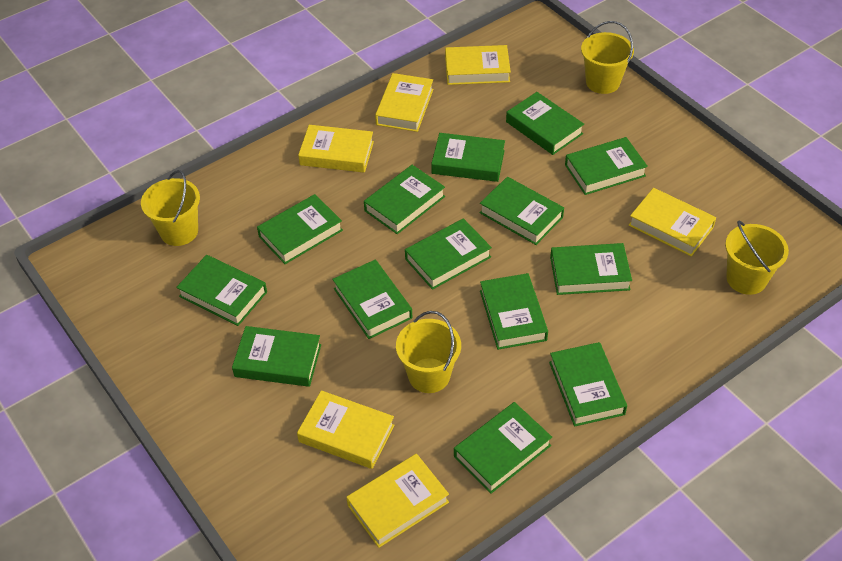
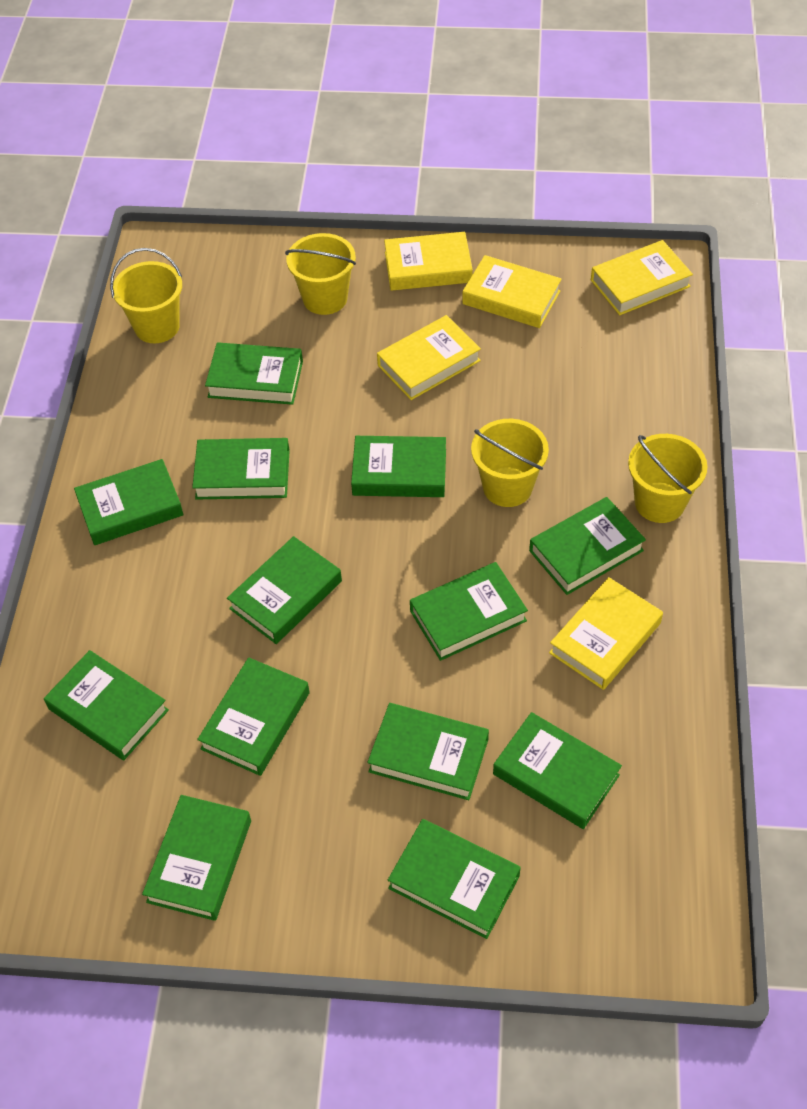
green book: [176,255,267,326] [232,326,321,387] [257,194,343,264] [332,260,412,339] [364,165,445,234] [405,218,492,290] [431,133,505,182] [454,402,552,494] [479,177,564,245] [480,273,548,350] [506,92,584,155] [549,342,627,427] [550,243,632,295] [565,137,648,195] = 14 -> [44,650,169,760] [74,459,184,545] [142,795,251,921] [192,438,290,500] [197,657,310,776] [205,342,303,405] [227,536,342,644] [351,436,446,497] [367,703,489,800] [388,819,521,939] [410,562,528,661] [493,712,622,829] [529,497,646,595] = 13
yellow book: [297,390,395,469] [298,125,374,173] [346,454,449,548] [375,73,433,132] [445,45,511,85] [628,188,716,257] = 6 -> [377,315,481,400] [384,232,473,291] [462,255,562,328] [549,577,663,690] [591,240,693,315] = 5

